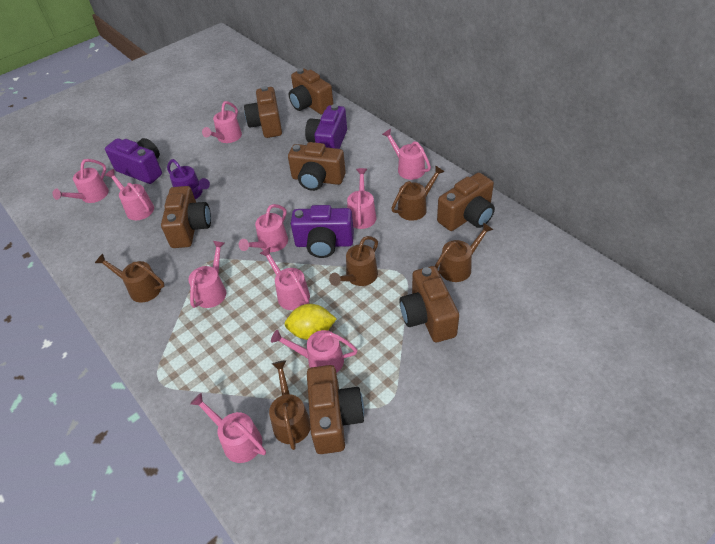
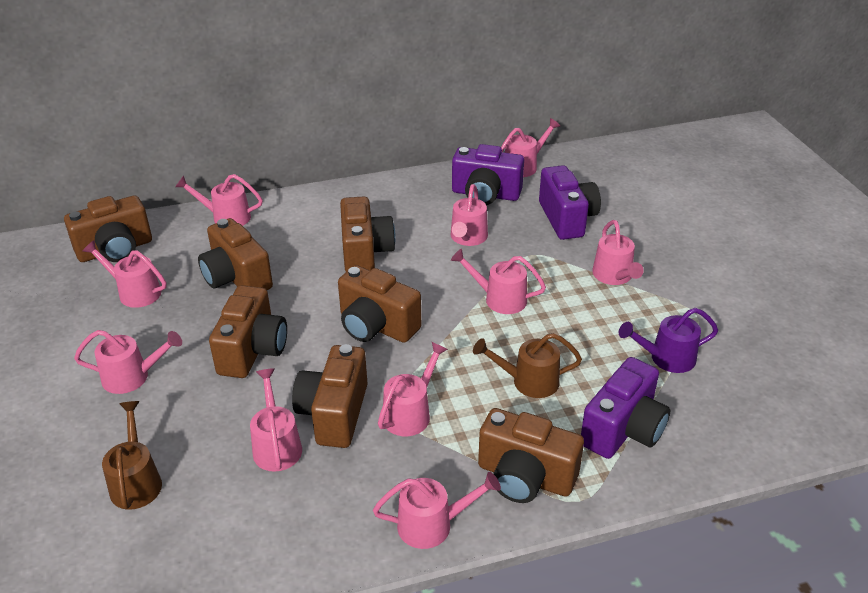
brown watering can: [95,253,165,302] [269,360,310,450] [329,236,378,286] [391,166,445,221] [435,222,494,282] = 5 -> [102,401,162,510] [473,333,582,398] = 2
yellow lemon: [284,304,336,340] = 1 -> none = 0

